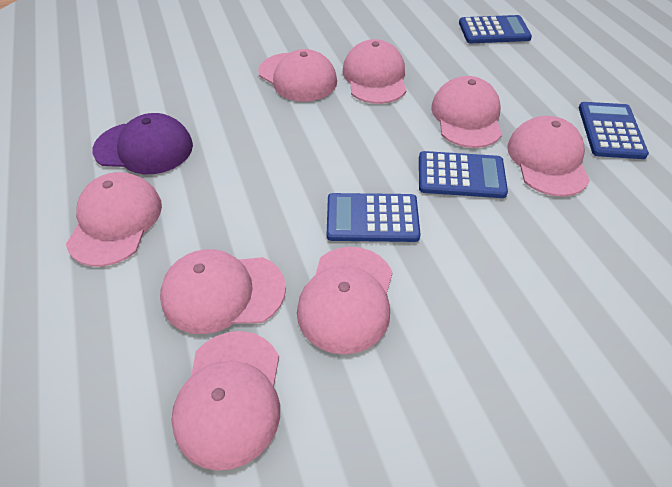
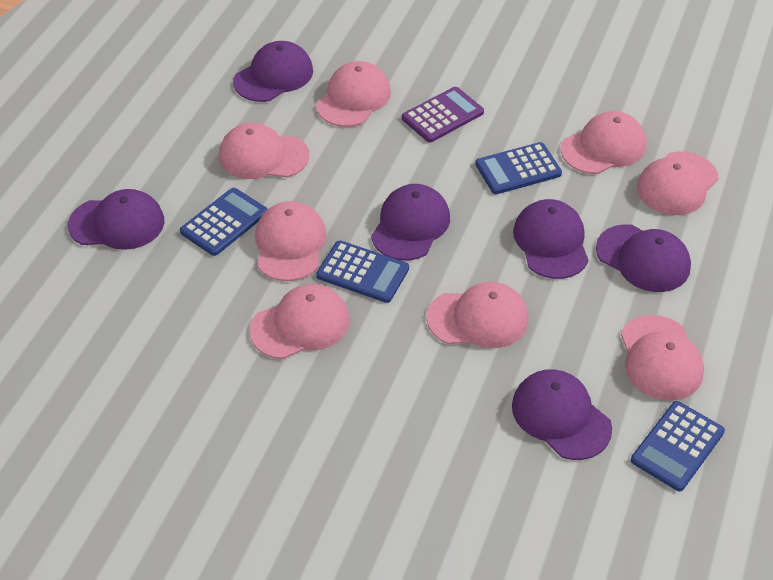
purple calculator: none = 0 -> [402,87,484,143] = 1
purple cap: [92,113,193,174] = 1 -> [68,189,164,250] [233,41,313,102] [371,184,450,260] [512,369,612,460] [513,199,589,279] [596,224,691,292] = 6

